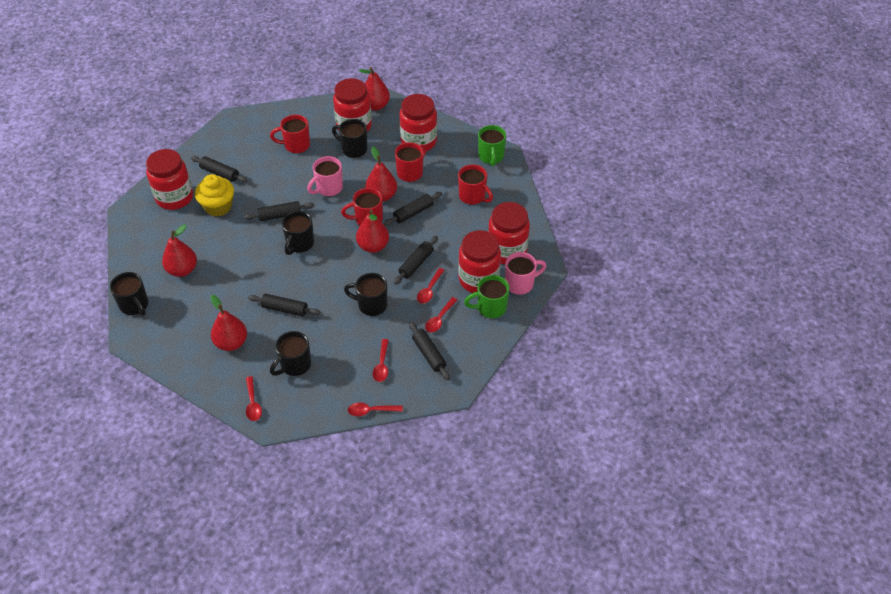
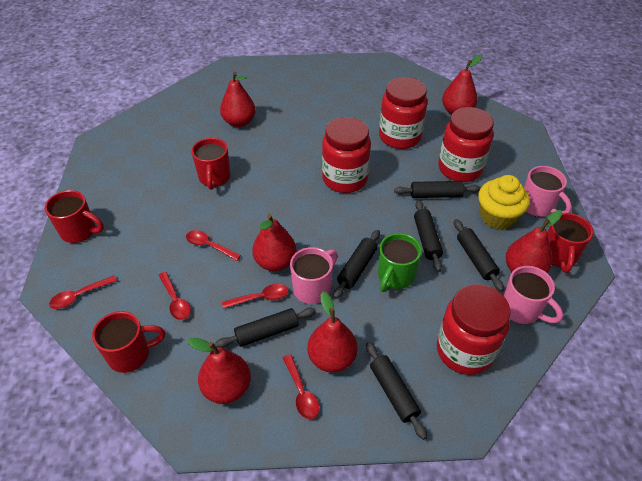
black mug: [110,272,148,316] [270,331,311,376] [282,211,314,255] [332,119,367,158] [344,273,387,316] = 5 -> none = 0
green mug: [464,275,509,318] [478,125,506,166] = 2 -> [378,233,422,292] = 1
pink mug: [307,156,343,196] [505,252,546,295] = 2 -> [290,247,338,304] [503,266,563,324] [524,166,572,217] = 3
red jar: [146,149,193,210] [333,78,372,132] [399,94,437,151] [458,230,501,293] [488,202,530,264] = 5 -> [322,117,371,193] [379,77,428,149] [437,284,511,375] [438,107,494,182] = 4
red pear: [162,225,197,277] [210,295,247,351] [356,209,389,253] [359,67,390,110] [365,147,397,201] = 5 -> [187,338,251,404] [220,72,256,127] [252,214,297,271] [307,292,357,373] [442,55,482,115] [506,210,563,273] = 6

